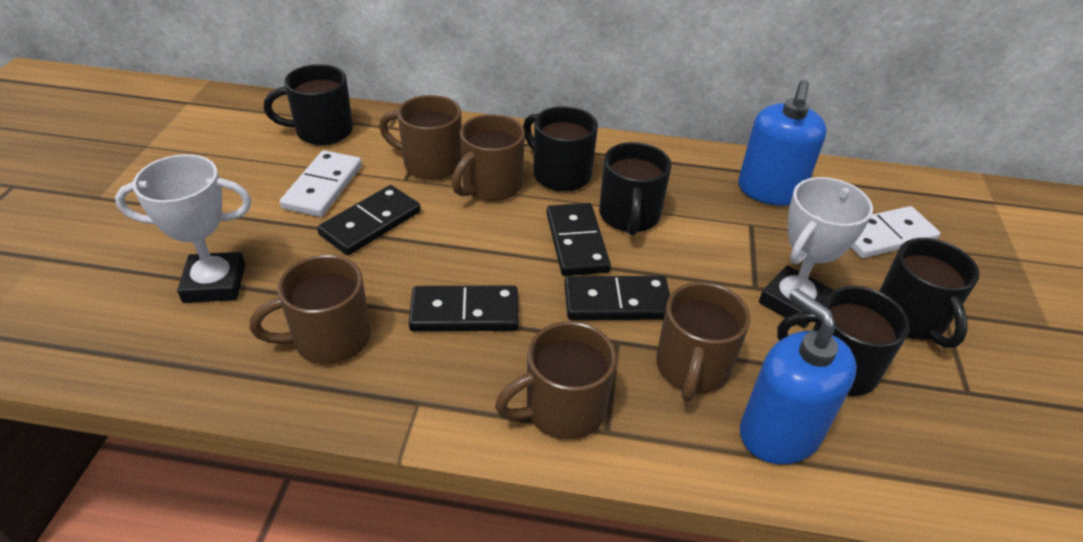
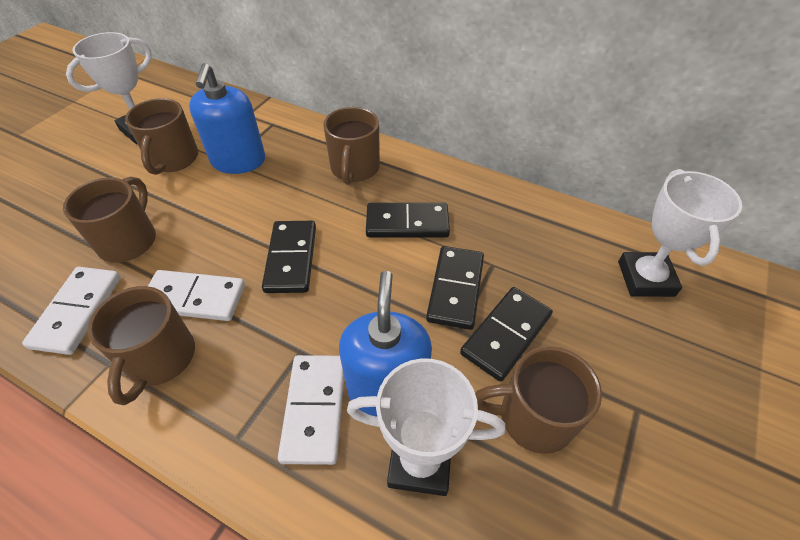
black mug: [264,64,353,145] [523,106,598,192] [599,142,672,235] [777,286,909,396] [879,238,979,348] = 5 -> none = 0
white domino: [280,150,362,217] [851,206,940,258] = 2 -> [22,267,121,355] [148,270,245,321] [278,355,344,465] = 3
white trophy: [115,154,252,303] [759,177,873,328] = 2 -> [66,32,152,144] [347,358,505,496] [618,169,742,297] = 3

